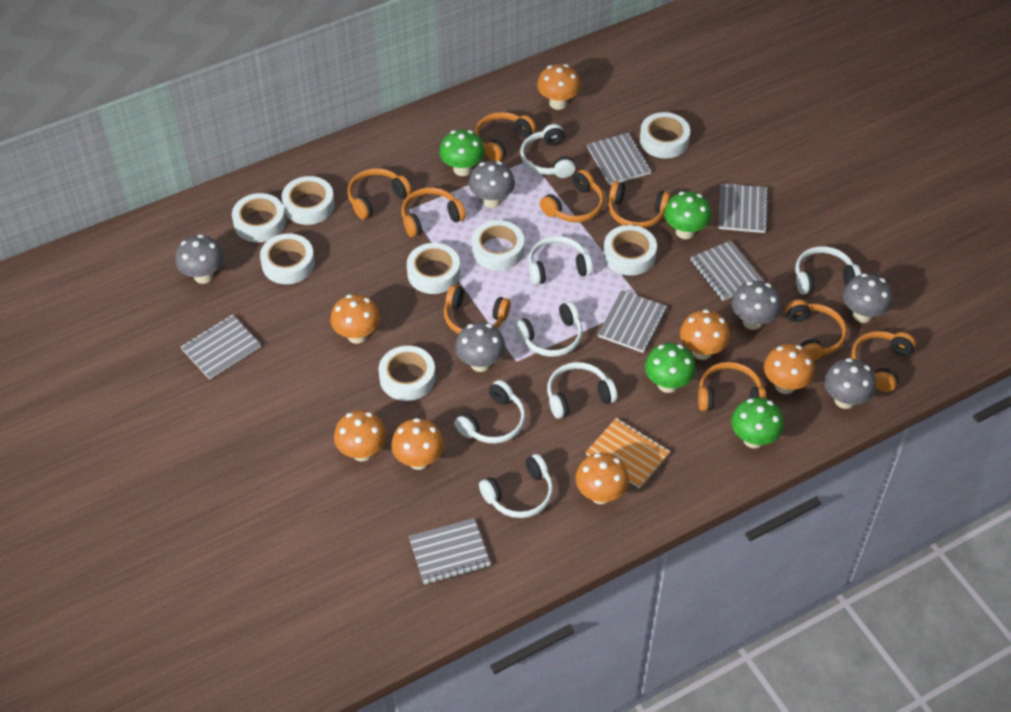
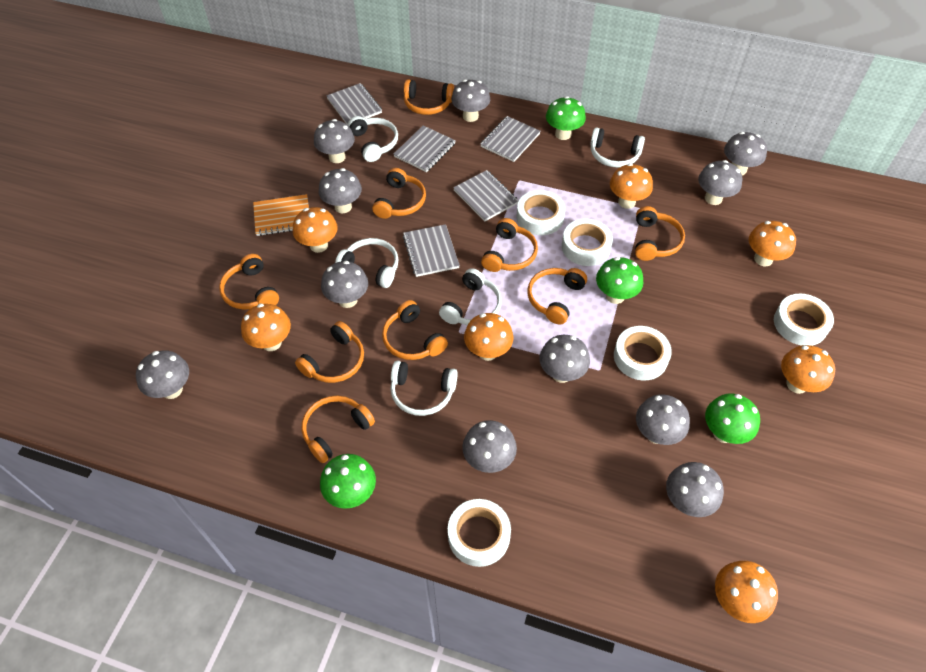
grey mushroom: [175,234,224,284] [455,322,505,372] [469,161,515,208] [732,281,781,330] [824,358,876,409] [843,273,893,323] = 6 -> [136,350,189,399] [314,119,355,163] [318,168,362,213] [321,261,368,308] [451,79,490,122] [462,420,517,473] [540,335,590,383] [636,394,690,445] [666,462,724,517] [698,160,742,205] [724,132,767,175] = 11
grey notebook: [181,315,261,380] [409,518,491,584] [587,133,651,185] [598,290,667,353] [691,240,764,301] [719,183,768,233] = 6 -> [326,83,382,125] [394,125,456,172] [403,224,460,277] [453,170,519,221] [481,116,540,162] = 5
white headphones: [454,380,526,443] [479,454,553,518] [514,301,583,357] [520,124,576,178] [528,236,593,285] [547,362,617,419] [795,246,861,295] = 7 -> [335,238,399,288] [348,116,398,162] [390,361,458,416] [439,268,502,325] [590,127,645,168] = 5
white tape: [232,193,286,242] [260,234,315,284] [282,176,335,225] [379,346,435,401] [407,243,460,294] [472,220,524,270] [603,225,657,276] [640,112,690,159] = 8 -> [448,499,511,567] [516,190,565,235] [562,219,613,266] [614,326,672,381] [774,294,834,346] = 5

